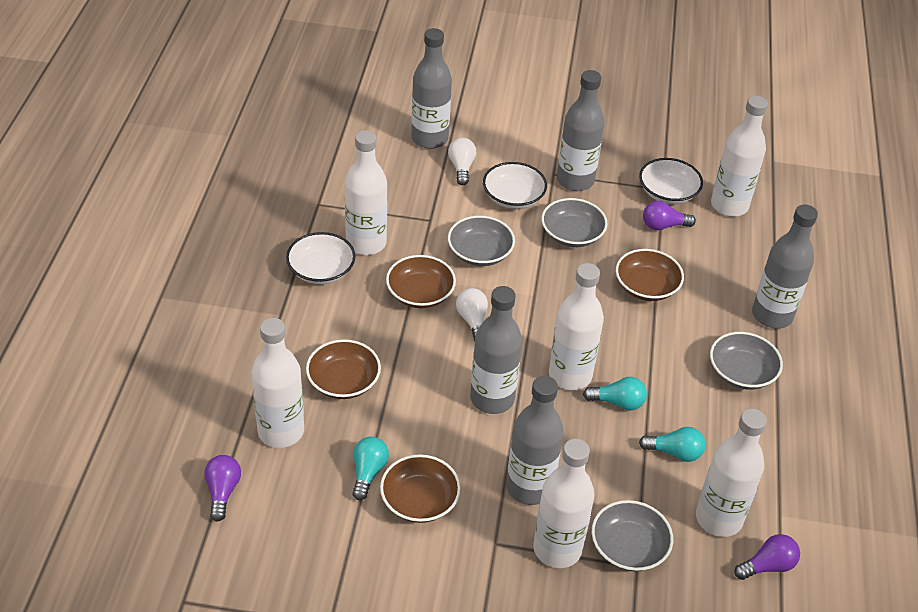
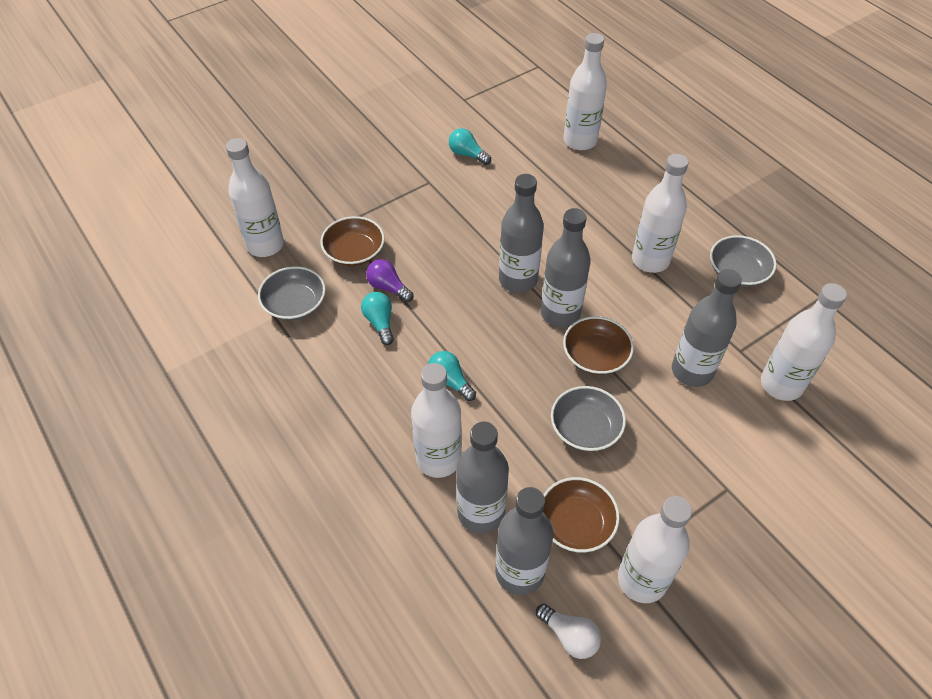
brown bowl: [306,339,381,399] [380,454,461,523] [386,255,456,308] [616,249,684,301] = 4 -> [320,216,385,266] [543,477,620,553] [563,316,634,375] = 3
grey bowl: [448,216,515,266] [541,198,607,247] [592,500,673,571] [710,332,783,390] = 4 -> [258,266,326,320] [551,386,626,451] [710,235,777,287] = 3
purple light bulb: [204,455,241,521] [643,201,696,230] [734,534,800,580] = 3 -> [366,259,413,302] = 1
white bowl: [286,232,356,284] [483,162,547,209] [639,158,703,204] = 3 -> none = 0
white light bulb: [448,138,476,185] [456,288,488,341] = 2 -> [536,604,601,659] = 1

